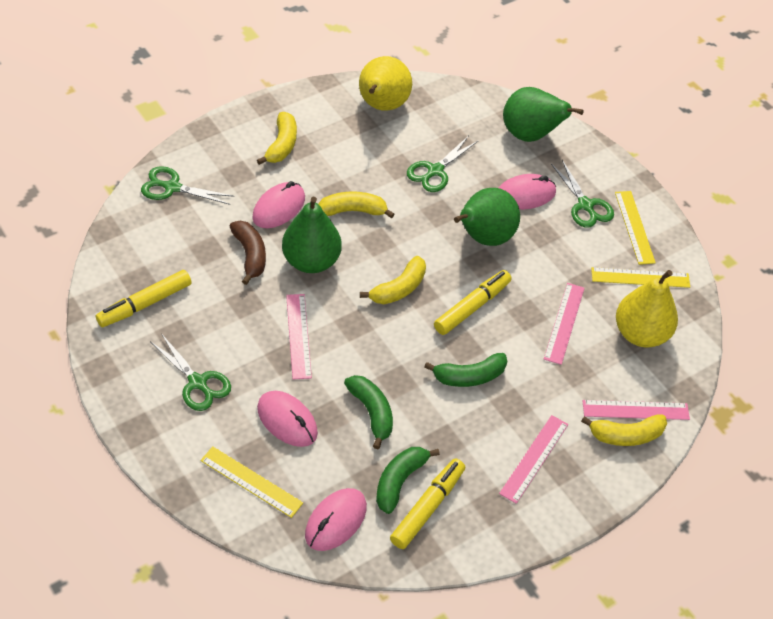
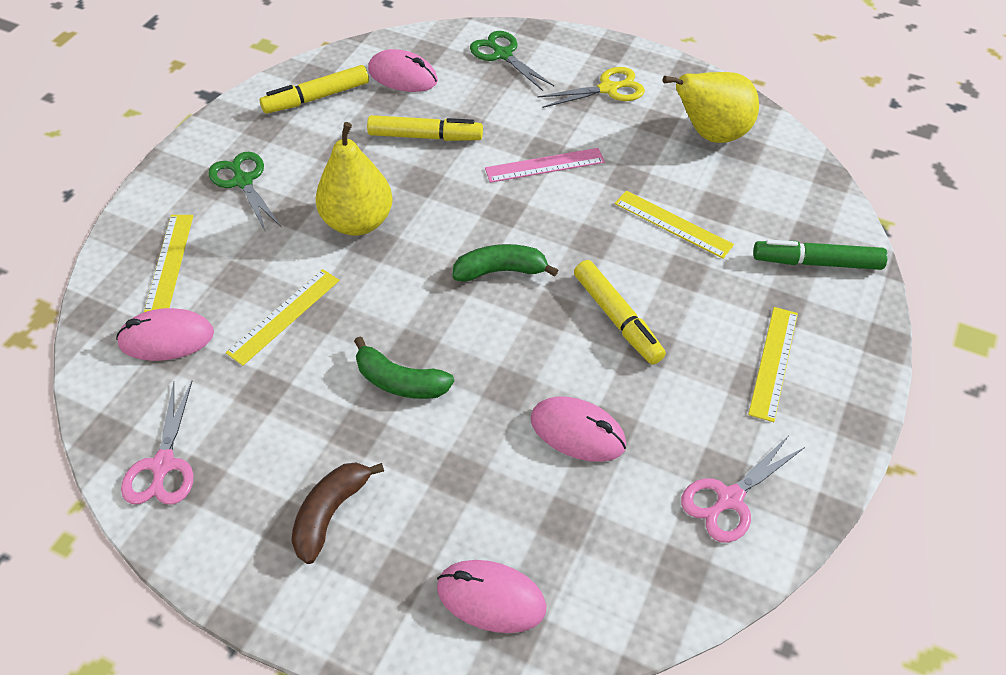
green banana: [344,375,393,449] [376,447,440,514] [424,353,507,387] = 3 -> [354,337,454,399] [452,244,558,282] = 2
green marker: none = 0 -> [753,240,888,270] = 1
green pear: [282,197,342,273] [454,188,520,246] [503,87,584,142] = 3 -> none = 0
green scissors: [141,166,233,205] [151,333,231,411] [407,137,479,192] [551,160,614,228] = 4 -> [208,152,281,232] [470,31,554,91] = 2
pink ruler: [286,294,312,379] [499,415,568,504] [544,283,584,365] [582,400,690,420] = 4 -> [485,148,605,183] = 1
pink scissors: none = 0 -> [121,381,193,505] [681,436,805,543] = 2
yellow banana: [257,112,297,165] [318,191,395,219] [360,256,426,304] [581,414,667,446] = 4 -> none = 0
yellow ruler: [201,446,303,518] [591,267,690,288] [615,191,656,265] = 3 -> [144,215,193,312] [226,269,340,366] [615,191,734,259] [748,307,798,422] = 4
yellow scissors: none = 0 -> [537,67,645,108] = 1

